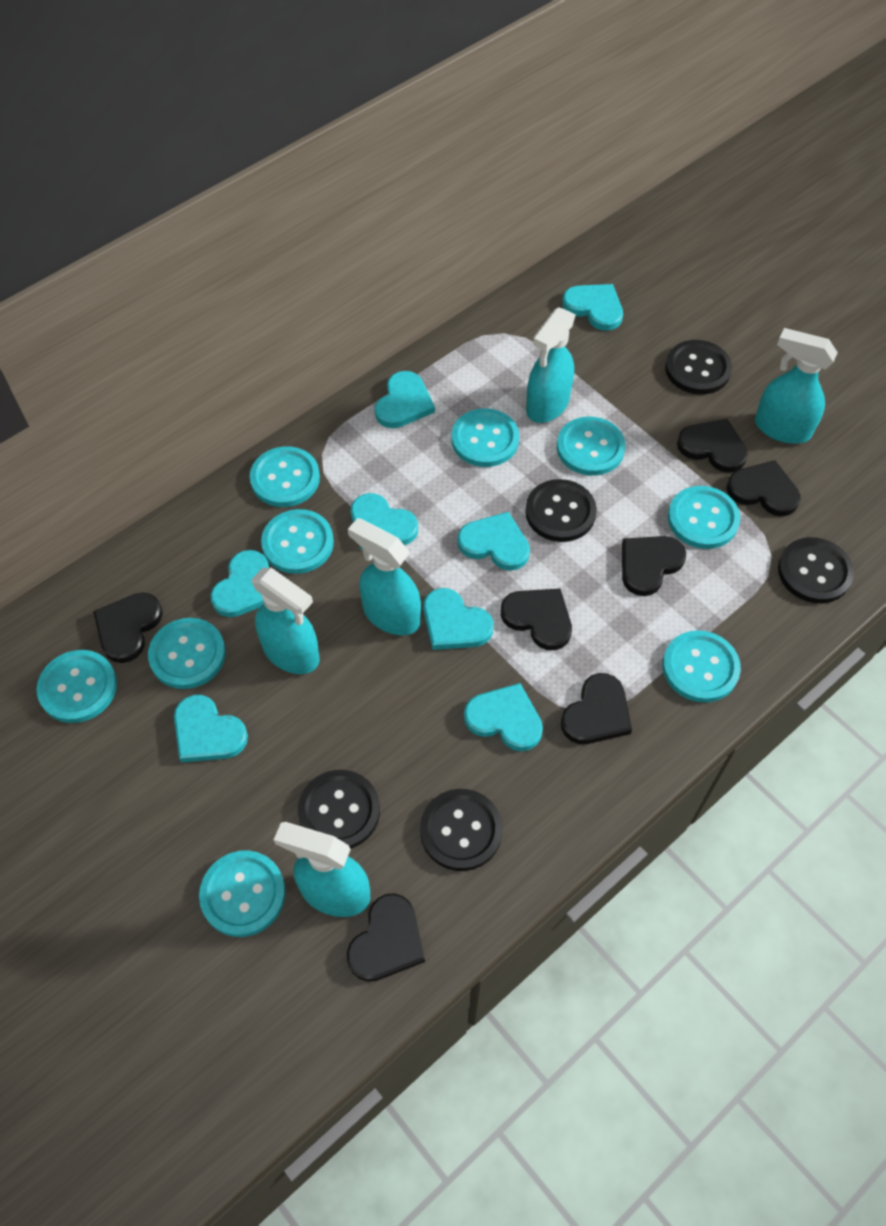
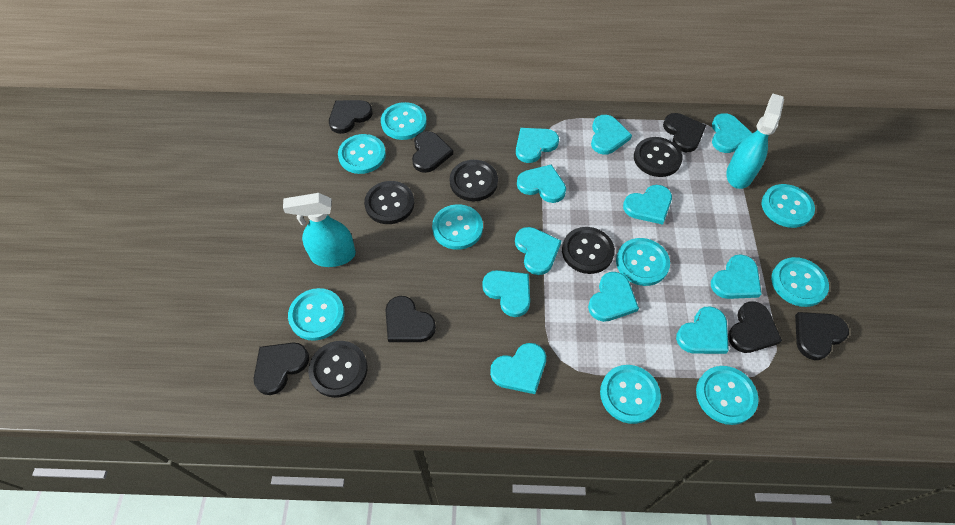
turquoise heart: [174,695,248,763] [211,550,269,617] [351,493,418,551] [375,371,435,428] [423,588,494,650] [457,512,530,571] [464,683,543,751] [562,284,623,331] = 8 -> [482,270,530,317] [490,343,546,394] [515,227,561,275] [516,128,559,163] [517,164,566,203] [588,272,639,322] [591,115,632,155] [623,185,672,225] [676,306,729,354] [711,254,762,299] [712,113,752,153] = 11
turquoise spray bottle: [251,568,320,674] [274,822,370,917] [348,518,421,635] [526,307,576,423] [755,328,838,444] = 5 -> [283,193,356,267] [726,94,784,189] = 2

